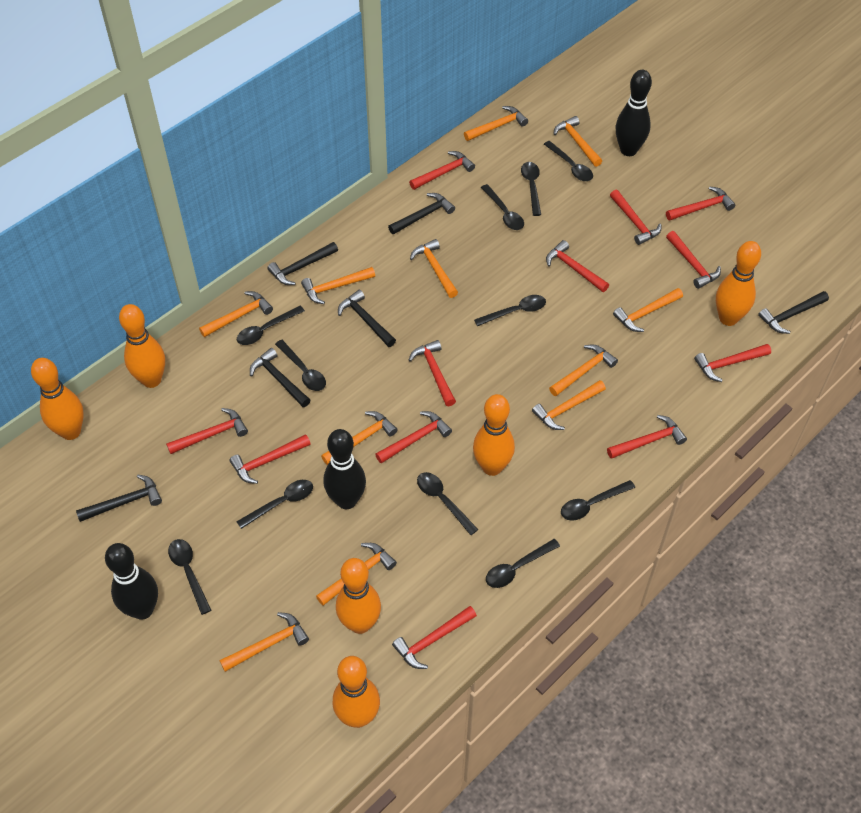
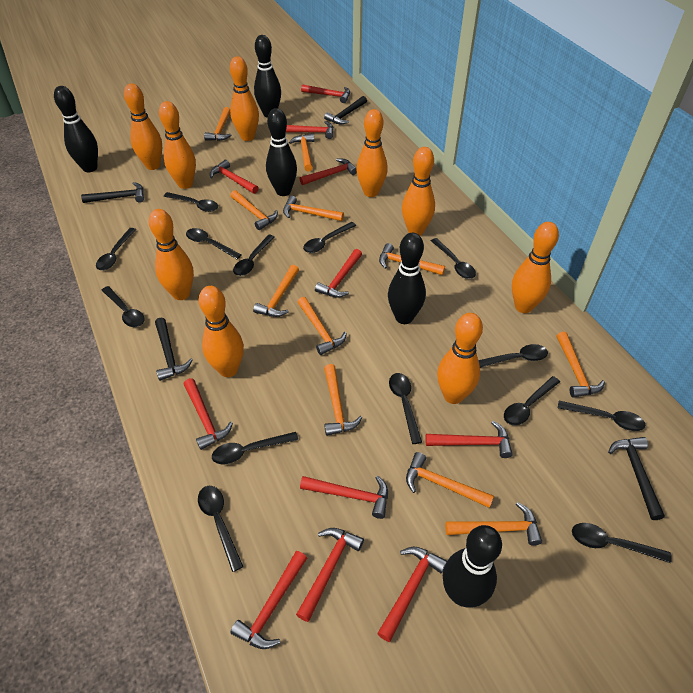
black bowling pin: [105,543,158,620] [323,429,366,509] [616,70,652,156] = 3 -> [54,86,98,172] [254,35,281,118] [266,108,297,196] [388,233,426,324] [443,525,502,608] = 5
black hammer: [76,475,162,522] [250,348,310,407] [267,242,338,285] [338,290,396,347] [388,193,455,234] [758,291,829,334] = 6 -> [81,182,144,203] [155,318,193,381] [324,96,367,124] [608,437,665,520] = 4
black spoon: [168,539,211,615] [236,480,313,529] [237,306,305,345] [275,340,326,391] [417,472,478,535] [474,295,546,326] [481,184,524,230] [486,539,560,588] [521,162,541,216] [544,141,593,181] [561,480,635,521] = 11 -> [96,228,136,270] [101,286,145,327] [164,192,218,212] [186,228,241,259] [198,486,243,572] [212,432,298,464] [233,235,275,276] [303,222,356,253] [389,373,422,444] [431,238,476,279] [478,344,548,368] [504,376,560,425] [558,401,646,431] [572,523,672,563] = 14
orange bowling pin: [31,358,84,440] [119,304,165,388] [333,656,380,728] [336,558,381,634] [473,394,515,476] [716,241,761,326] = 6 -> [124,83,162,170] [149,209,194,300] [159,101,196,189] [199,286,244,377] [230,56,259,141] [356,109,388,197] [402,147,435,236] [437,313,483,404] [512,222,559,313] = 9
red hammer: [166,408,248,454] [229,434,311,484] [375,411,452,464] [392,606,477,669] [409,151,475,190] [409,340,456,406] [546,240,609,292] [607,415,687,459] [610,190,662,245] [666,186,735,221] [666,231,721,289] [694,344,771,382] = 12 -> [184,378,233,450] [210,160,259,194] [230,551,307,649] [286,121,333,139] [296,528,364,622] [300,159,357,185] [300,476,388,519] [301,84,350,103] [315,249,362,298] [377,547,447,642] [425,421,513,458] = 11

